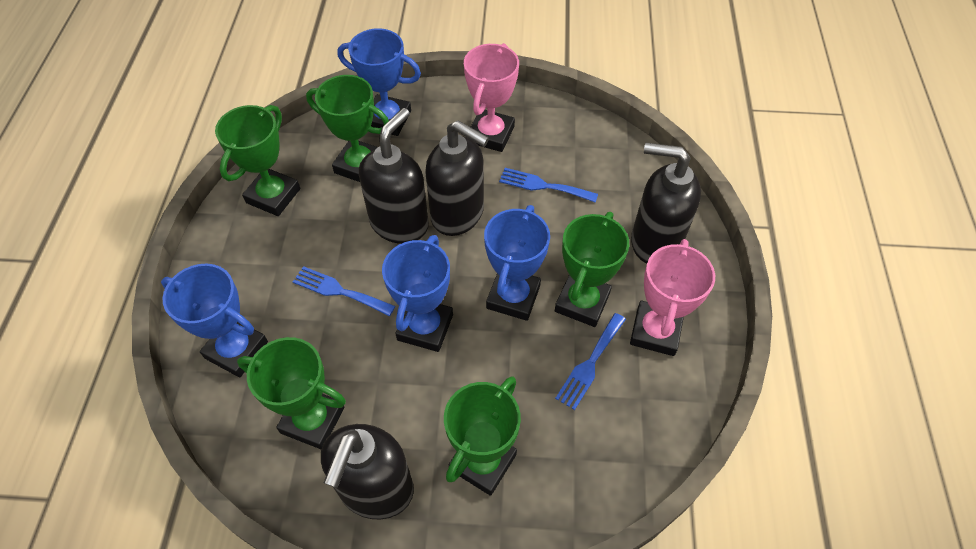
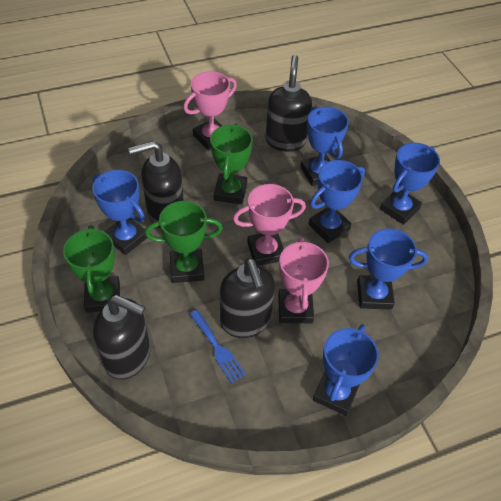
blue fork: [293,266,395,316] [499,168,598,203] [555,313,626,410] = 3 -> [189,310,246,383] = 1
blue trophy: [161,264,268,377] [337,28,421,136] [382,235,453,352] [484,205,550,321] = 4 -> [92,170,147,255] [300,106,349,186] [308,160,365,243] [313,324,379,416] [349,228,428,310] [380,143,440,225] = 6
green trophy: [215,105,300,216] [237,337,346,449] [306,75,389,182] [444,376,521,496] [555,212,629,327] = 5 -> [63,225,120,313] [145,201,223,283] [210,123,253,205] = 3
pink trophy: [464,43,519,152] [630,239,715,356] = 2 -> [183,71,237,151] [233,184,306,266] [278,238,329,323] = 3

